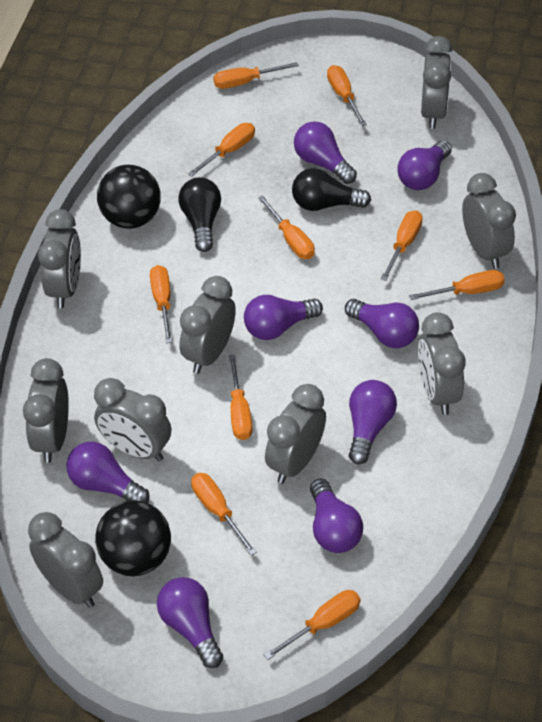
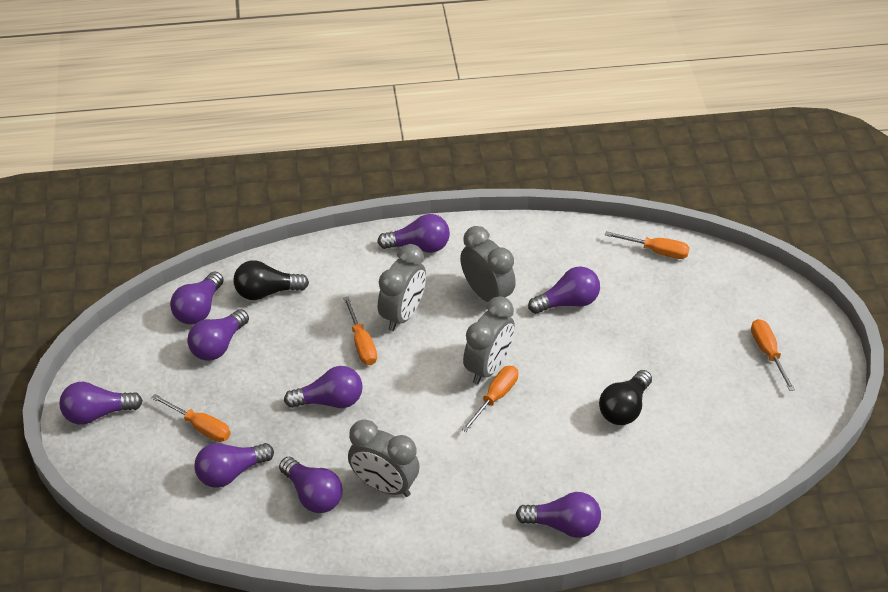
black ball: [95,500,171,576] [97,165,161,229] = 2 -> none = 0
grey clock: [23,358,69,463] [28,512,103,608] [38,209,81,308] [94,378,171,462] [179,276,236,374] [265,384,326,484] [418,312,466,415] [421,36,452,129] [462,173,516,269] = 9 -> [348,419,420,497] [378,244,426,331] [460,226,516,302] [463,296,515,384] = 4
orange screwdriver: [150,265,172,343] [188,123,255,177] [191,473,257,556] [213,62,299,89] [229,355,253,440] [258,195,315,259] [264,590,360,660] [327,65,367,126] [381,210,423,281] [409,270,505,300] = 10 -> [151,394,230,442] [343,296,377,365] [462,366,518,432] [605,231,690,259] [751,319,795,391] = 5
purple light bulb: [66,442,150,503] [157,577,223,668] [244,295,323,340] [294,121,357,184] [310,478,363,553] [345,299,419,348] [349,380,397,464] [397,140,452,190] = 8 -> [59,382,143,425] [170,272,224,324] [187,309,249,361] [195,443,274,488] [279,457,343,513] [284,366,363,408] [377,214,450,253] [516,492,601,538] [528,266,600,314] = 9

